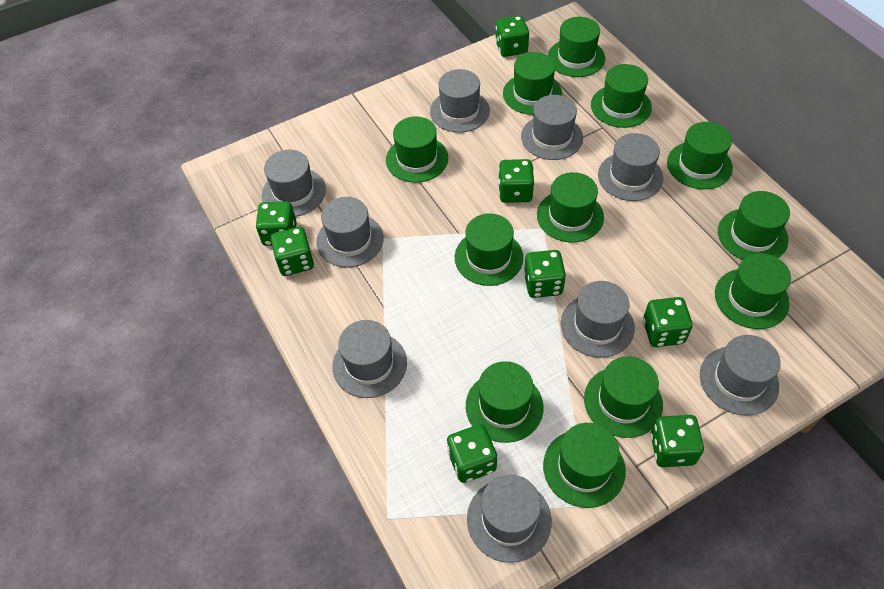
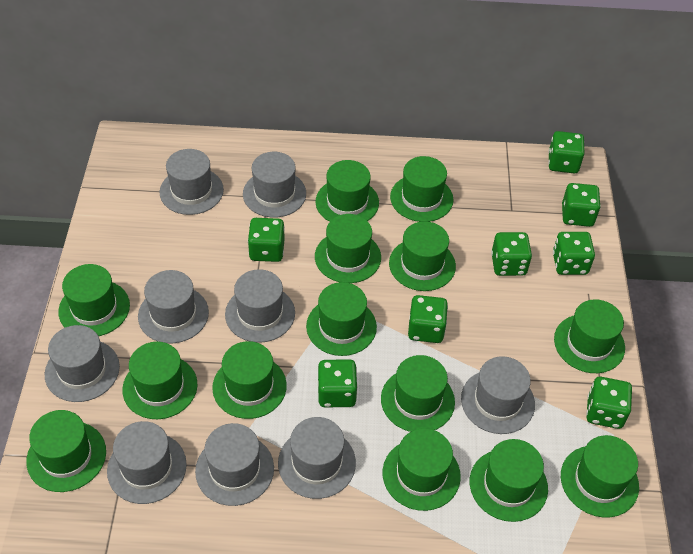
green hat: [386,117,448,183] [455,213,523,286] [466,361,544,443] [503,52,562,115] [537,172,604,242] [543,423,626,508] [548,17,605,77] [584,356,663,438] [591,64,652,128] [667,122,733,189] [715,253,791,329] [718,191,790,260] = 12 -> [26,410,106,492] [58,264,130,336] [123,342,198,419] [212,341,287,419] [306,282,377,356] [315,160,379,222] [315,214,381,283] [381,355,455,432] [383,428,461,511] [389,221,456,291] [390,156,453,222] [470,439,548,522] [554,299,625,373] [561,435,639,517] = 14

